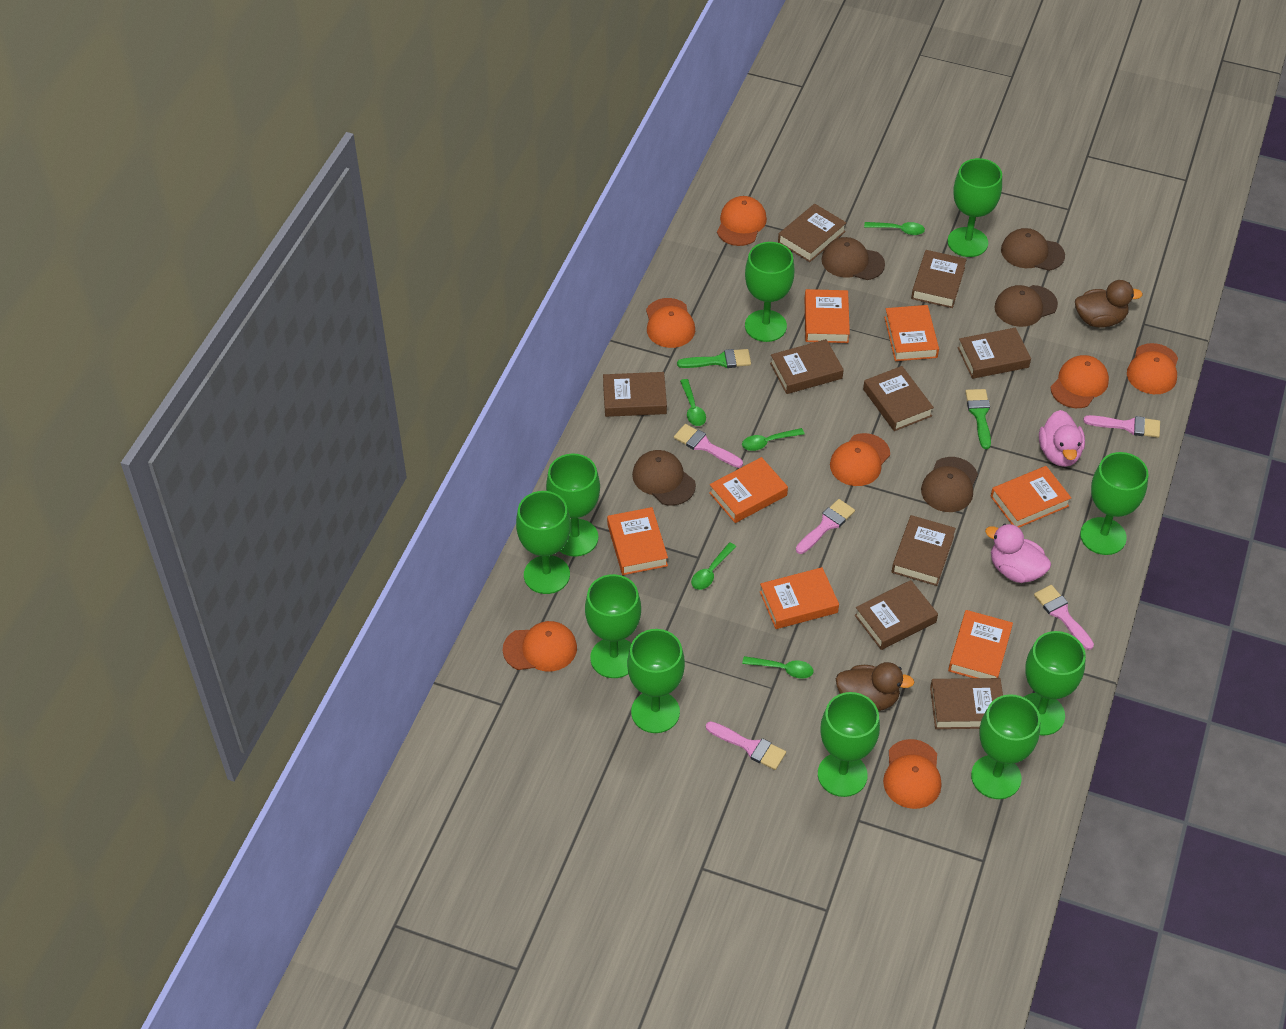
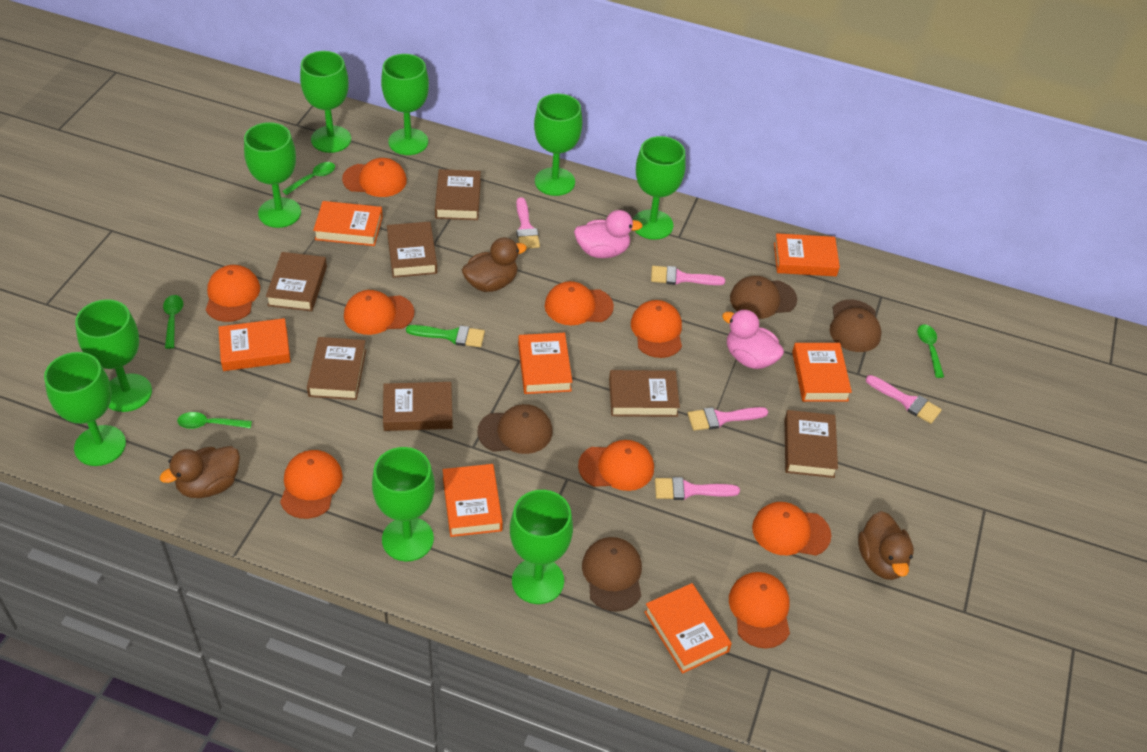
brown book: [603,372,667,417] [770,339,844,394] [778,204,847,262] [855,580,938,650] [863,366,934,431] [892,515,956,586] [911,250,967,308] [930,678,1003,729] [957,327,1031,379] = 9 -> [266,252,327,311] [307,337,366,400] [383,382,453,431] [387,222,437,278] [435,169,481,220] [609,370,680,417] [784,410,838,478] = 7
brown cap: [632,450,696,506] [821,237,885,280] [921,457,978,512] [994,285,1058,327] [1001,228,1065,271] = 5 -> [477,404,552,454] [582,537,642,612] [730,276,797,319] [830,300,881,352] = 4
brown duck: [836,662,915,711] [1075,280,1143,327] = 2 -> [160,446,240,498] [462,237,527,292] [858,511,914,580] = 3
green brush: [677,349,751,368] [965,389,991,449] = 2 -> [406,325,485,347] = 1
green goblet: [516,491,571,594] [546,454,600,557] [585,574,641,678] [627,629,685,733] [745,242,795,342] [818,692,880,797] [947,158,1002,257] [971,694,1040,799] [1024,631,1086,736] [1080,452,1148,555] = 10 -> [44,352,126,466] [75,299,152,412] [244,122,301,228] [300,51,351,153] [372,447,435,562] [381,54,429,155] [510,490,573,604] [534,94,582,196] [633,136,686,240] = 9
green spoon: [680,379,706,426] [691,542,736,590] [742,428,804,451] [742,656,814,679] [864,222,925,235] = 5 -> [163,295,183,349] [177,412,252,429] [283,162,335,195] [917,324,944,378] = 4
orange cap: [503,621,577,672] [646,298,695,348] [717,196,767,246] [830,433,890,486] [883,739,941,809] [1050,355,1109,408] [1127,343,1178,394] = 7 -> [206,265,260,322] [280,450,343,519] [342,158,407,197] [344,290,414,335] [545,281,614,325] [578,440,654,491] [631,300,682,358] [729,572,790,649] [752,502,831,556] = 9

